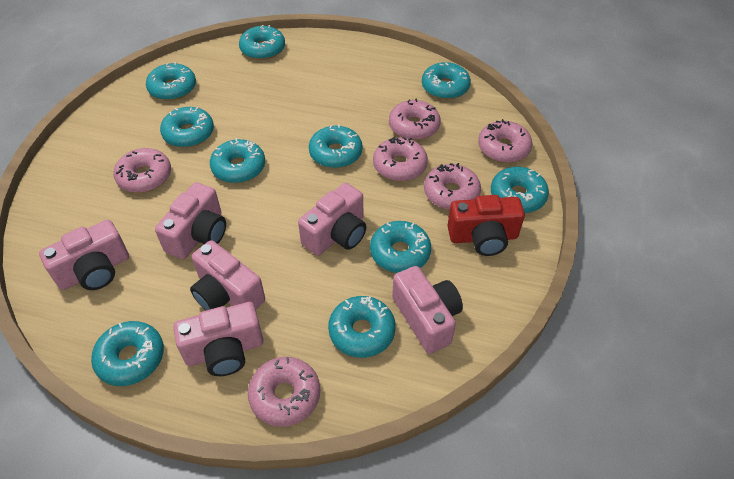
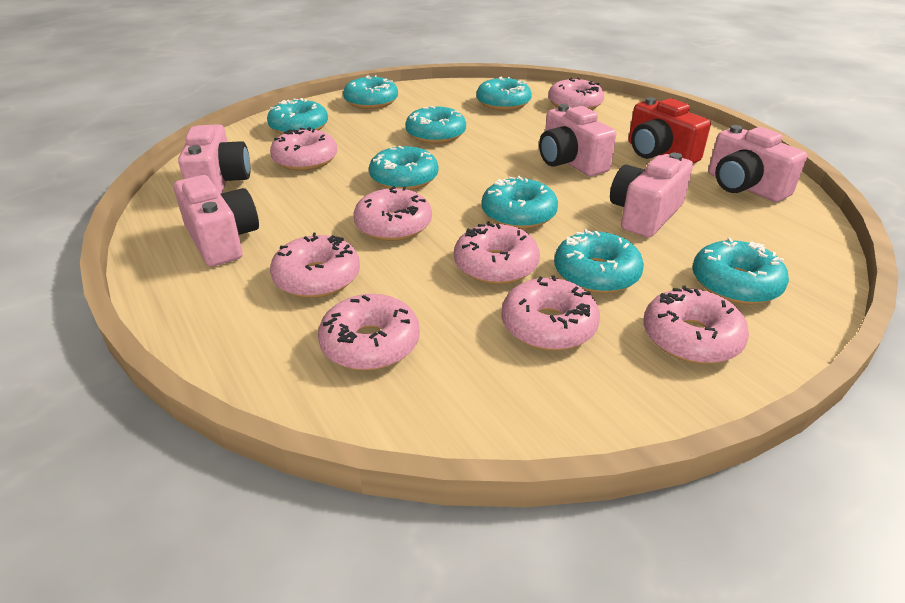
pink camera: [39,220,129,290] [155,182,226,259] [173,302,263,376] [190,240,265,310] [298,183,366,256] [392,266,463,354] = 6 -> [174,175,259,267] [178,124,250,194] [539,104,616,176] [610,153,693,238] [708,125,807,202] = 5
pink donut: [114,148,171,193] [248,357,320,427] [373,137,428,181] [389,99,441,140] [424,163,481,210] [478,119,533,163] = 6 -> [270,127,337,171] [270,232,360,298] [318,294,420,370] [353,186,432,241] [454,222,540,284] [501,275,600,351] [548,77,604,110] [643,285,749,364] = 8
turquoise donut: [91,321,164,386] [146,62,196,101] [160,107,214,148] [210,138,265,183] [239,25,285,60] [309,124,362,168] [328,296,396,358] [370,221,431,273] [422,62,471,99] [491,167,549,213] = 10 -> [267,98,328,134] [343,75,398,109] [369,146,438,190] [405,106,466,144] [477,77,532,111] [482,176,558,229] [554,229,644,293] [692,238,789,304] = 8

